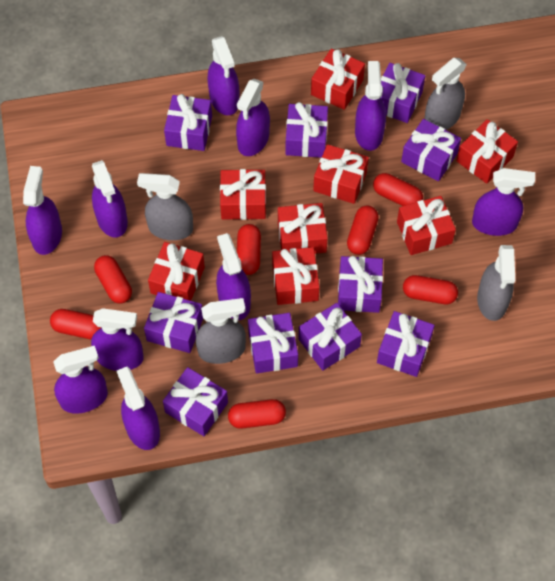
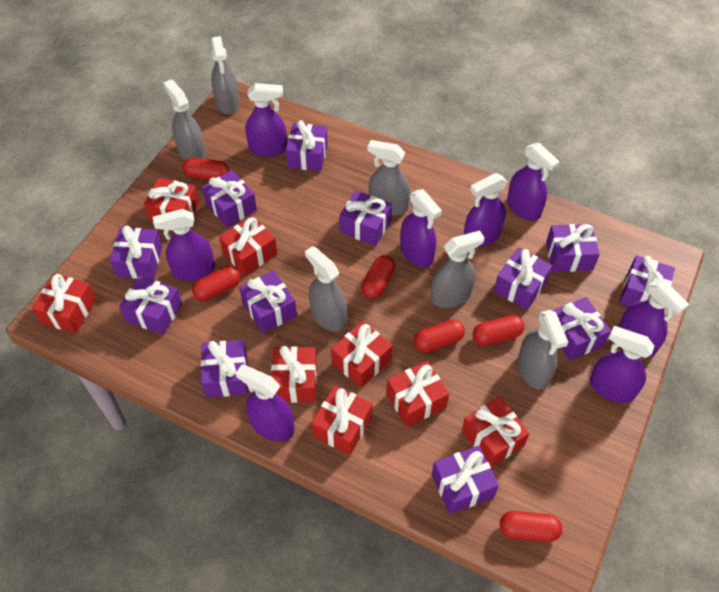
grey spray bottle: [137,173,193,240] [196,298,246,364] [424,58,467,130] [477,245,515,321] = 4 -> [163,79,206,161] [211,36,240,114] [305,246,347,332] [367,140,410,216] [431,230,484,308] [517,310,568,390] = 6
purple gift: [144,292,203,353] [163,367,228,436] [164,94,212,151] [248,313,298,373] [285,102,328,158] [298,303,362,371] [338,256,383,313] [377,311,435,377] [381,63,425,123] [401,119,461,181] = 10 -> [110,225,162,279] [119,276,182,335] [201,340,248,398] [202,170,257,227] [239,270,297,333] [286,120,328,171] [339,190,392,246] [432,446,499,514] [494,248,552,310] [546,224,600,272] [552,297,611,360] [619,255,675,306] = 12
purple spray bottle: [23,166,62,255] [53,346,108,414] [91,308,144,371] [92,160,128,238] [117,367,160,450] [207,36,239,115] [216,233,251,320] [236,79,270,156] [355,61,386,151] [472,168,535,236] = 10 -> [153,209,215,281] [235,365,294,442] [245,83,287,157] [400,189,442,267] [464,173,508,247] [507,143,560,221] [590,326,655,403] [618,279,689,357] = 8
red capsule: [50,309,102,339] [94,255,132,304] [228,399,286,429] [237,224,261,275] [347,206,379,255] [373,173,423,206] [403,275,458,304] = 7 -> [183,158,229,180] [192,266,241,301] [361,255,395,299] [414,319,465,353] [473,315,524,346] [500,511,562,542] = 6

